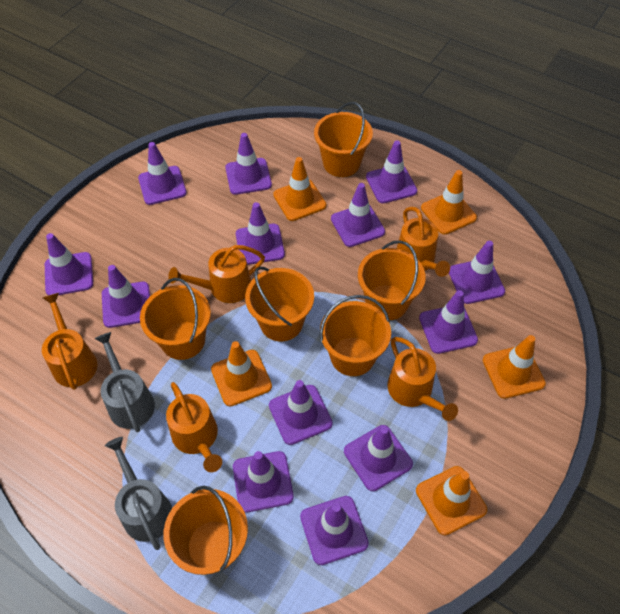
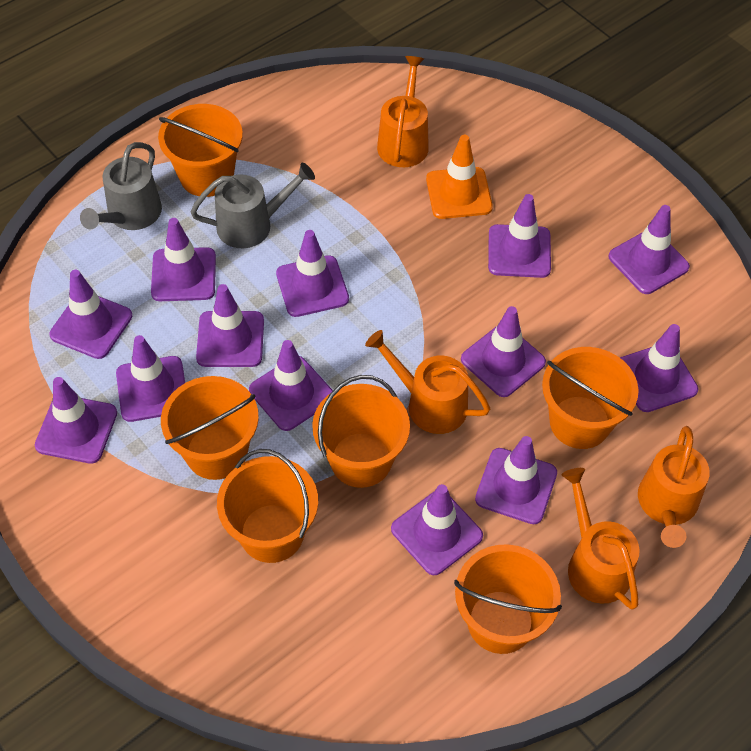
orange traffic cone: [211,341,272,407] [273,157,326,221] [416,466,487,535] [421,170,477,235] [483,335,546,399] = 5 -> [426,135,493,219] = 1
orange watering can: [42,293,97,390] [166,382,222,472] [168,245,265,303] [387,337,458,421] [396,207,450,277] = 5 -> [365,330,490,434] [377,56,429,167] [561,468,640,610] [638,426,710,548] = 4

